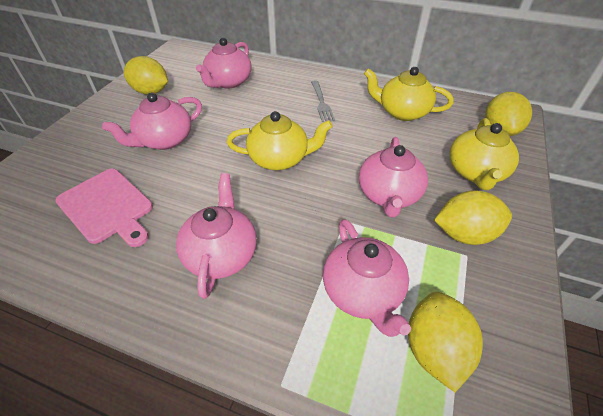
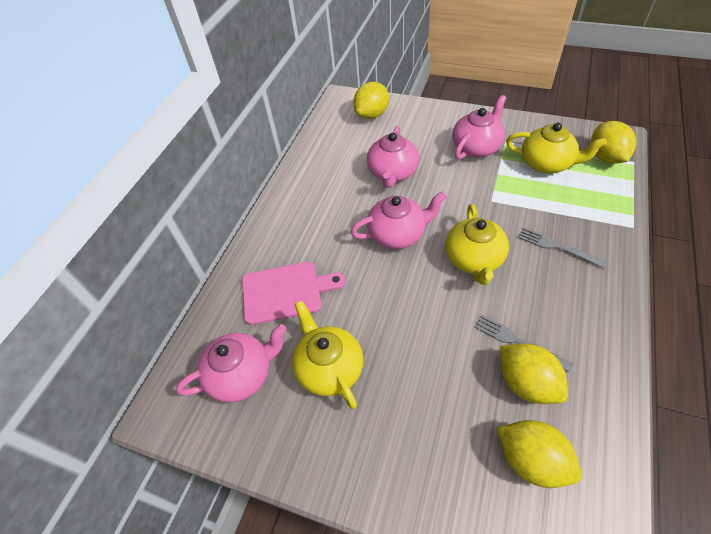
grey fork: [311,80,335,122] = 1 -> [474,315,573,372] [518,227,608,268] = 2
pink teapot: [102,92,202,150] [176,173,257,299] [196,38,251,89] [323,219,411,337] [359,137,428,218] = 5 -> [176,324,287,403] [351,191,447,249] [367,126,419,188] [452,95,507,160] = 4

